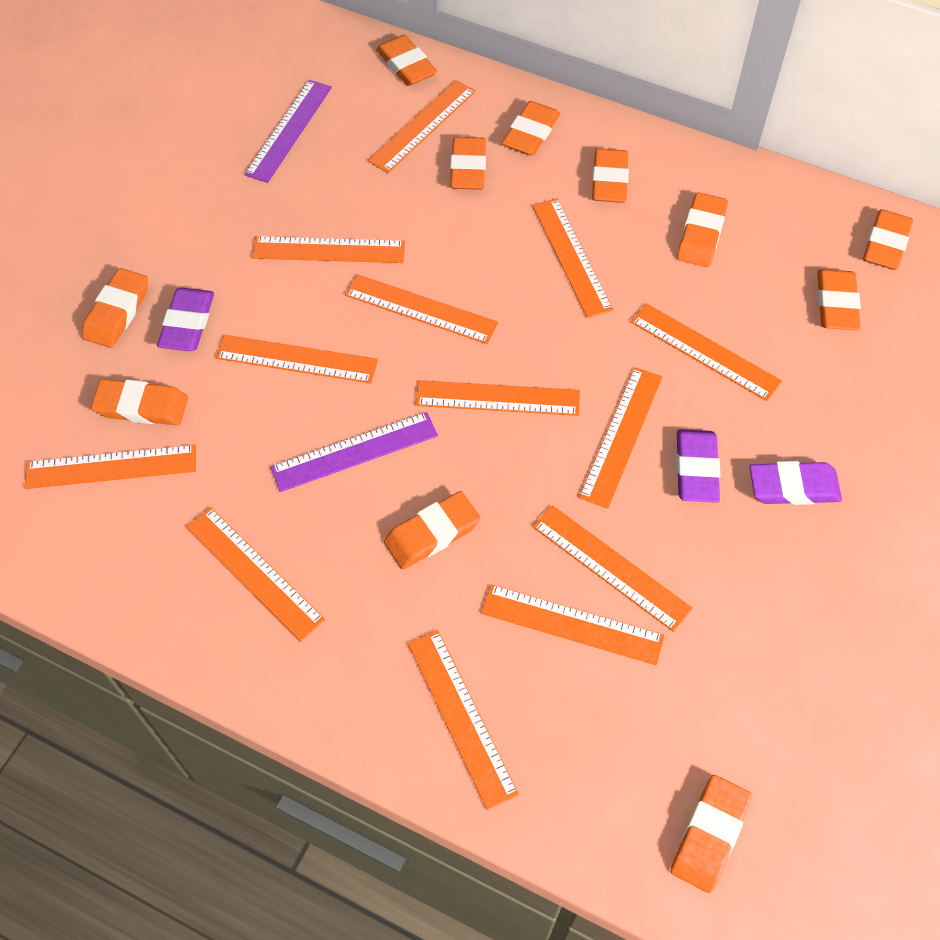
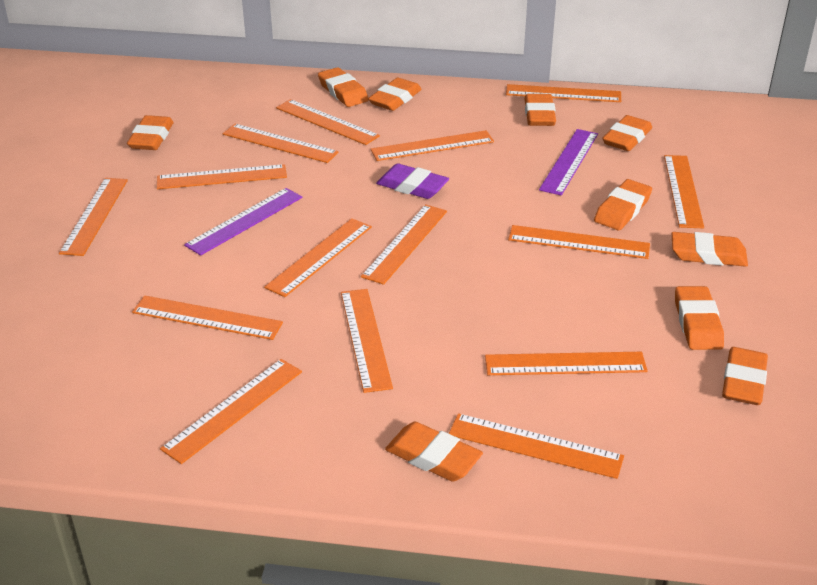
orange eraser: [82,268,148,348] [91,379,188,425] [376,35,437,86] [384,491,480,570] [450,137,486,190] [502,101,560,156] [592,148,629,203] [671,775,752,893] [677,193,728,267] [817,269,861,331] [863,209,913,270] = 11 -> [127,115,174,150] [318,67,369,107] [368,78,422,111] [385,422,483,482] [525,94,556,126] [594,179,652,230] [602,115,652,151] [672,232,748,267] [675,286,724,350] [722,347,768,405] = 10
orange ruler: [25,445,196,489] [186,507,325,642] [216,335,378,383] [252,236,405,263] [345,274,498,344] [368,80,476,173] [408,630,519,810] [416,380,580,416] [481,584,665,665] [532,198,613,318] [532,505,693,632] [579,367,662,509] [631,303,782,401] = 13 -> [59,178,128,256] [132,295,283,340] [157,164,287,189] [160,359,302,464] [223,124,339,163] [264,218,372,297] [276,99,380,145] [341,289,393,393] [361,204,447,285] [371,130,494,161] [449,413,624,479] [485,352,648,375] [506,84,621,102] [508,225,650,259] [664,155,704,229] = 15
purple eraser: [157,288,214,351] [676,429,720,503] [749,461,842,505] = 3 -> [376,164,449,199] = 1

